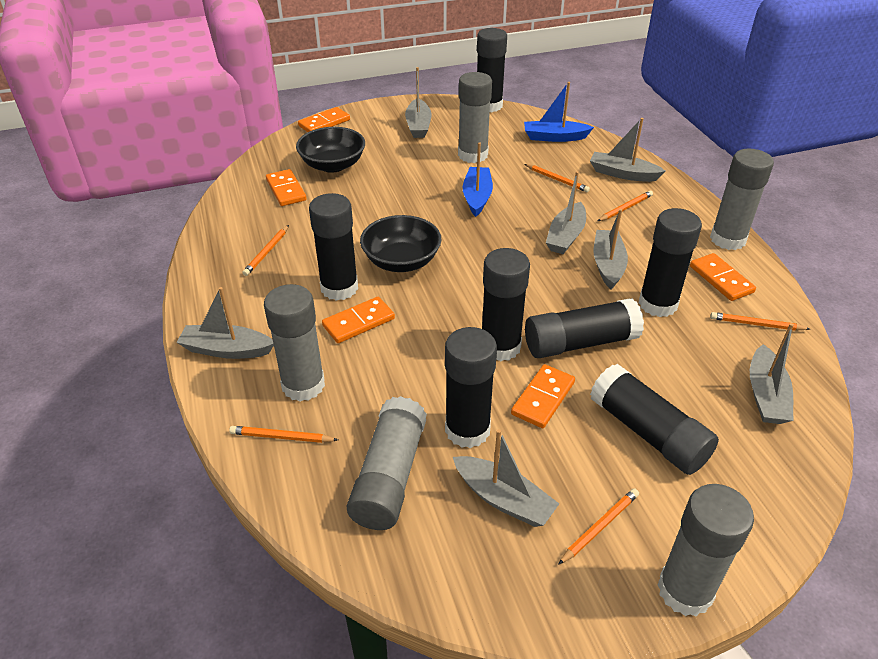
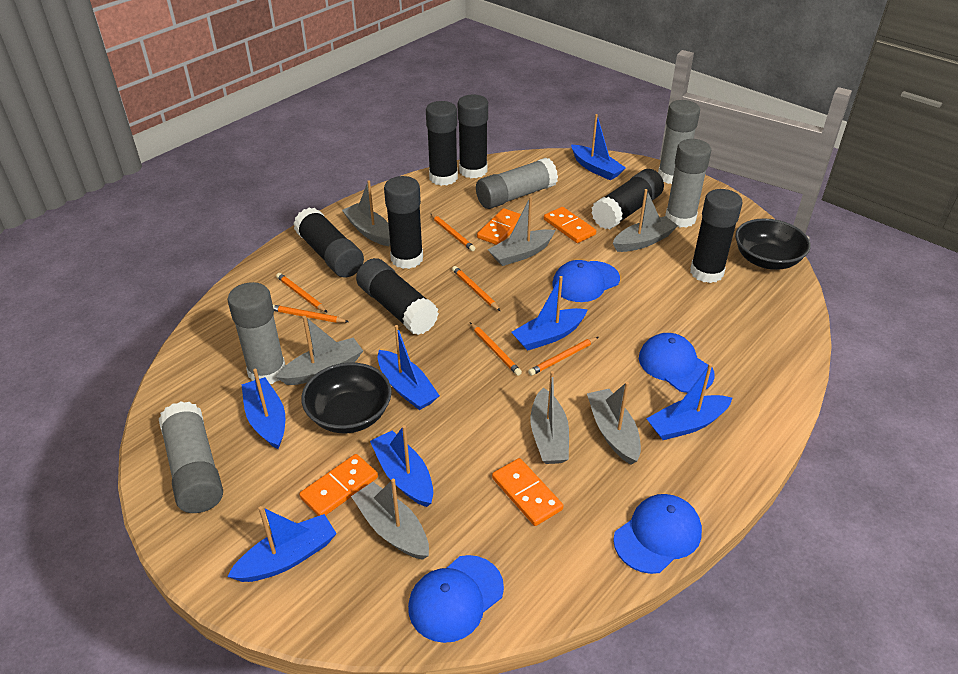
blue boat: [463,142,493,217] [524,82,594,142] = 2 -> [227,506,337,582] [241,369,285,449] [370,425,433,507] [378,325,440,410] [511,276,588,351] [571,114,626,180] [646,363,732,440] = 7
blue cap: none = 0 -> [408,555,504,643] [553,260,620,302] [613,494,702,574] [639,333,715,393] = 4
orange domino: [266,169,307,206] [298,107,350,132] [322,297,395,343] [511,364,575,428] [690,253,756,301] = 5 -> [299,454,378,516] [477,208,521,245] [492,458,563,526] [544,207,596,243] = 4

